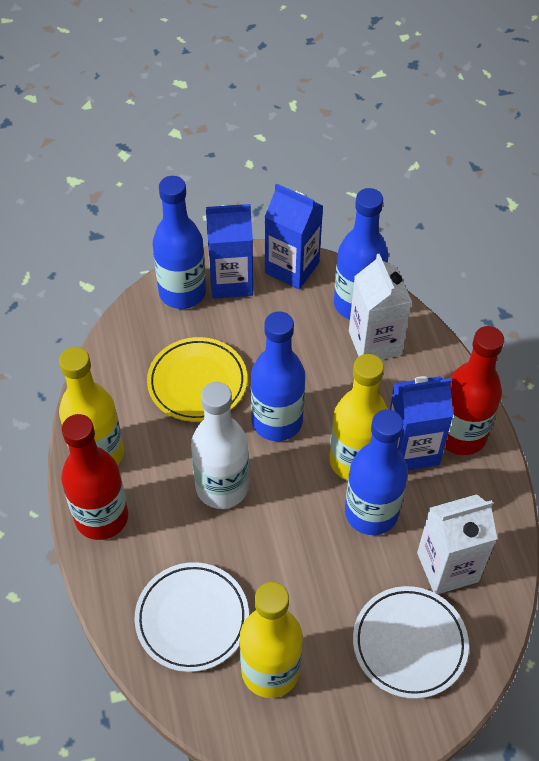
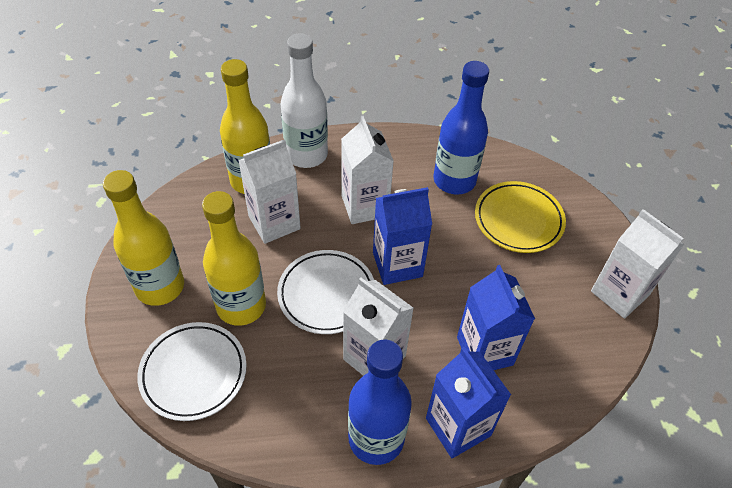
blue bottle: [153,176,206,309] [251,311,305,441] [334,188,388,320] [345,409,408,535] = 4 -> [348,340,412,465] [434,61,489,195] = 2
red bottle: [61,414,128,540] [444,326,504,455] = 2 -> none = 0
white carton: [349,254,412,360] [417,494,497,594] = 2 -> [238,139,301,244] [341,116,394,224] [343,278,414,376] [591,209,685,318] = 4

